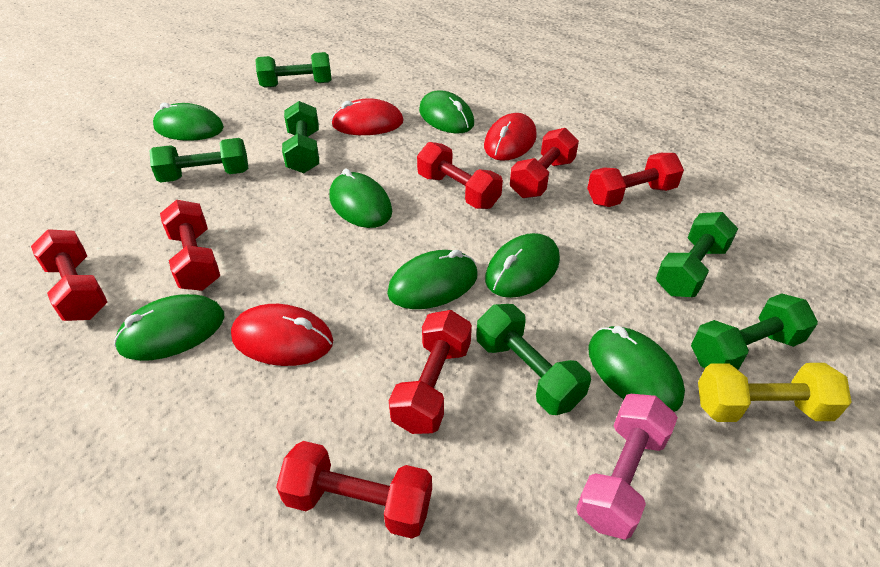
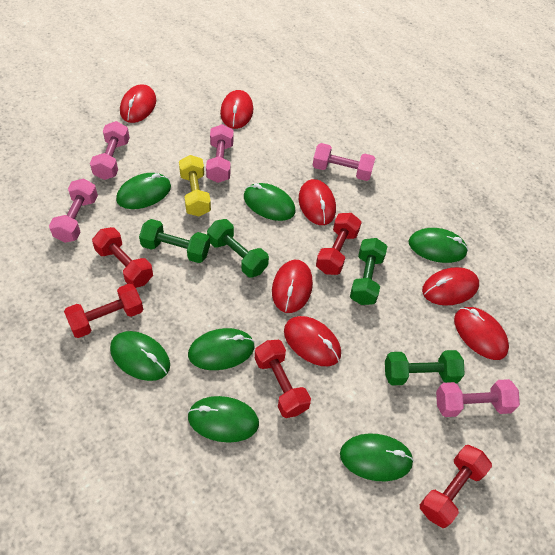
green dumbbell: [150,138,248,182] [255,52,332,88] [282,101,319,173] [476,304,591,415] [656,212,738,297] [691,293,818,370] = 6 -> [139,219,210,263] [207,219,269,278] [350,238,387,305] [385,350,465,385] = 4
pink dumbbell: [576,394,678,540] = 1 -> [49,178,98,243] [90,121,130,180] [206,124,234,183] [312,143,375,181] [436,379,520,417] = 5
red dumbbell: [31,229,107,321] [160,200,220,291] [276,441,432,539] [389,310,472,434] [417,142,503,209] [510,128,579,198] [587,153,684,207] = 7 -> [64,283,143,338] [92,227,153,288] [255,340,311,418] [316,213,362,275] [420,445,492,528] = 5
red mouse: [231,304,333,366] [331,98,404,135] [484,113,537,161] = 3 -> [120,84,156,123] [220,90,253,129] [272,260,313,313] [284,316,341,366] [299,179,336,225] [422,267,479,306] [454,307,509,360] = 7

